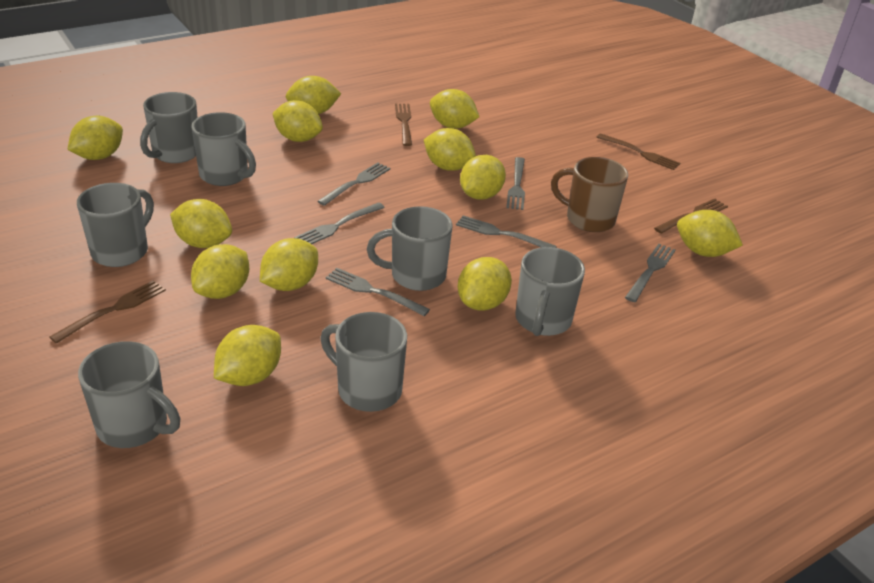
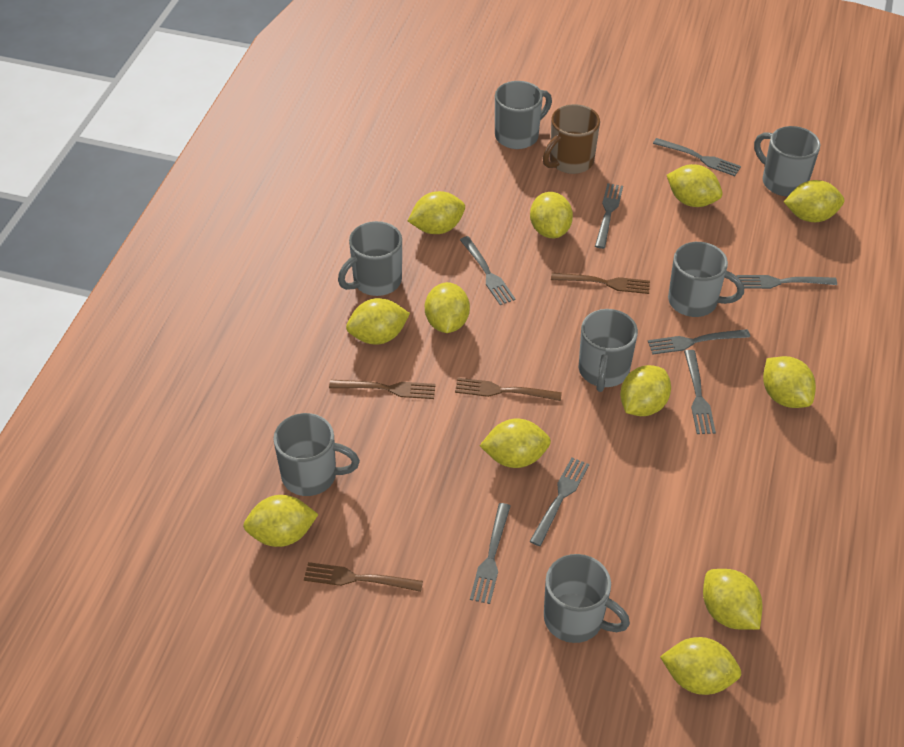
grey fork: [294,202,385,244] [317,163,391,206] [325,268,430,316] [456,215,557,248] [506,157,525,210] [625,244,675,302] = 6 -> [460,236,516,305] [470,503,511,604] [529,457,589,546] [595,183,623,249] [648,329,750,355] [653,138,741,176] [684,350,716,434] [737,275,837,289] = 8

